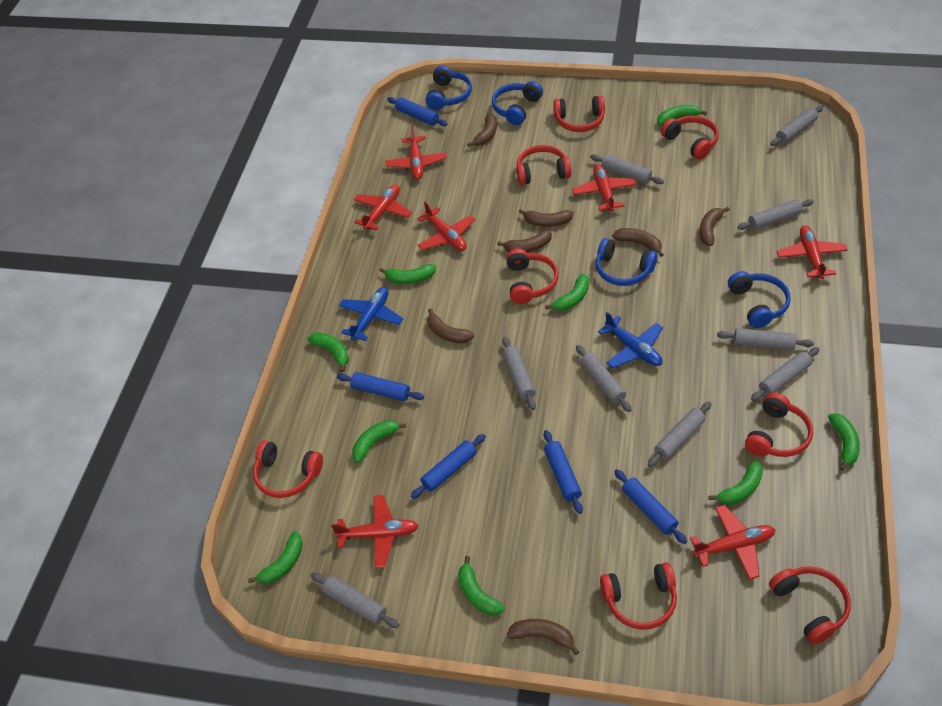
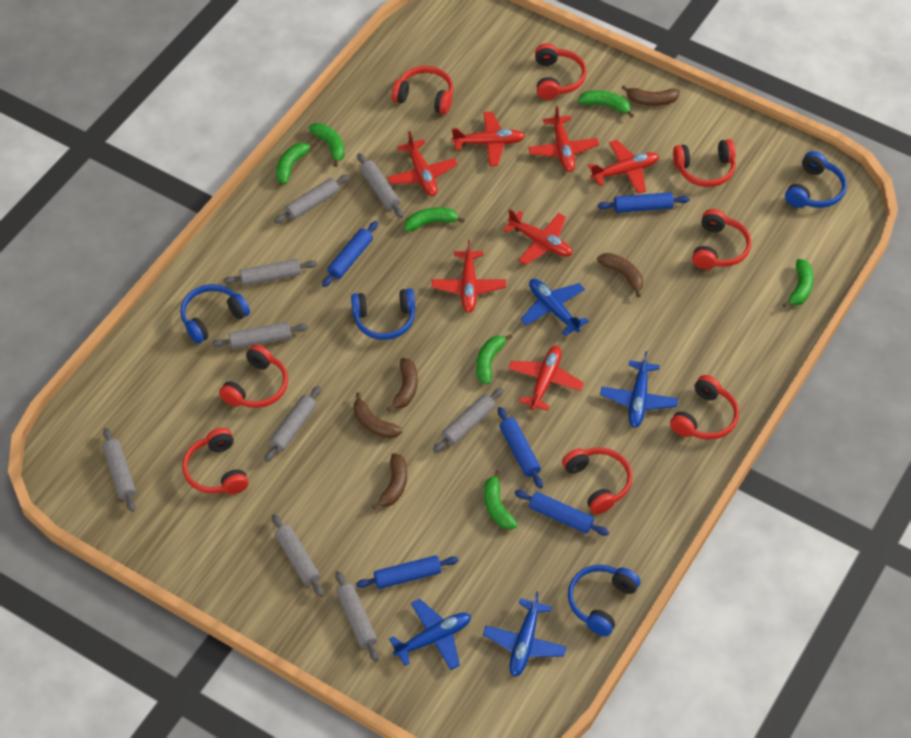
blue plane: [339,287,403,341] [598,312,663,368] = 2 -> [389,599,471,670] [483,591,567,677] [520,279,589,336] [600,351,678,428] = 4
brown banana: [427,308,475,343] [467,113,497,147] [497,230,552,252] [507,619,579,655] [519,209,574,227] [612,228,664,257] [700,207,730,246] = 7 -> [354,392,402,438] [372,453,407,510] [387,358,418,412] [597,253,643,297] [621,85,680,106] = 5
green banana: [248,531,303,584] [307,332,349,372] [352,420,406,463] [379,264,436,284] [458,556,505,615] [545,274,589,311] [657,105,707,125] [709,460,763,505] [828,413,860,471] = 9 -> [276,143,317,184] [309,123,345,167] [404,207,465,232] [476,334,512,385] [484,470,518,530] [578,90,634,118] [783,259,814,308] = 7

